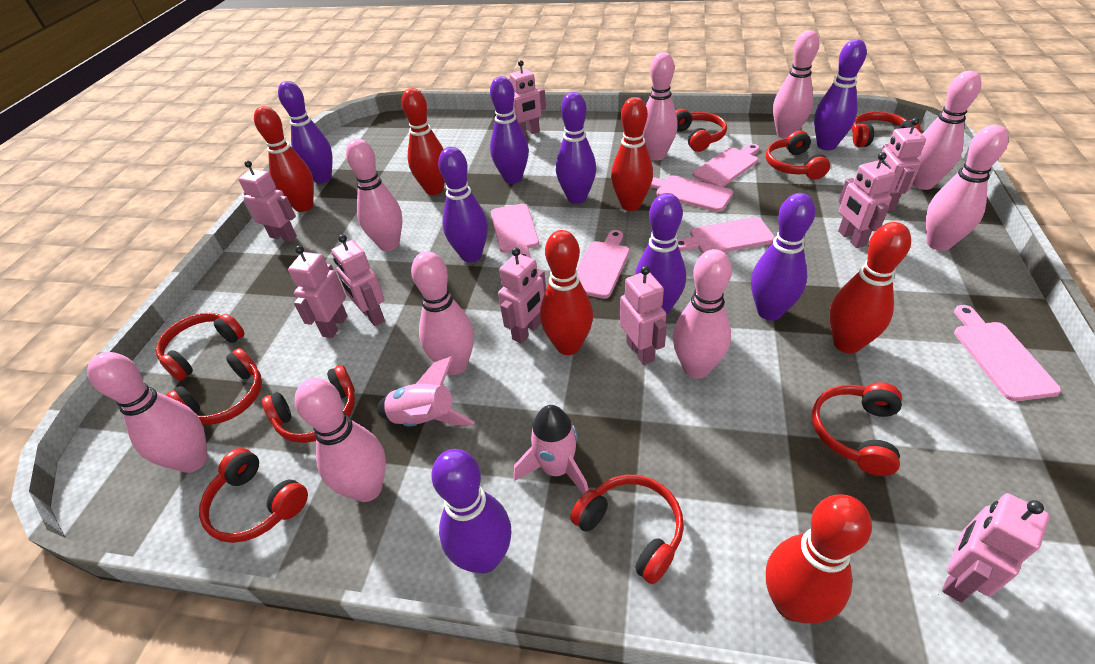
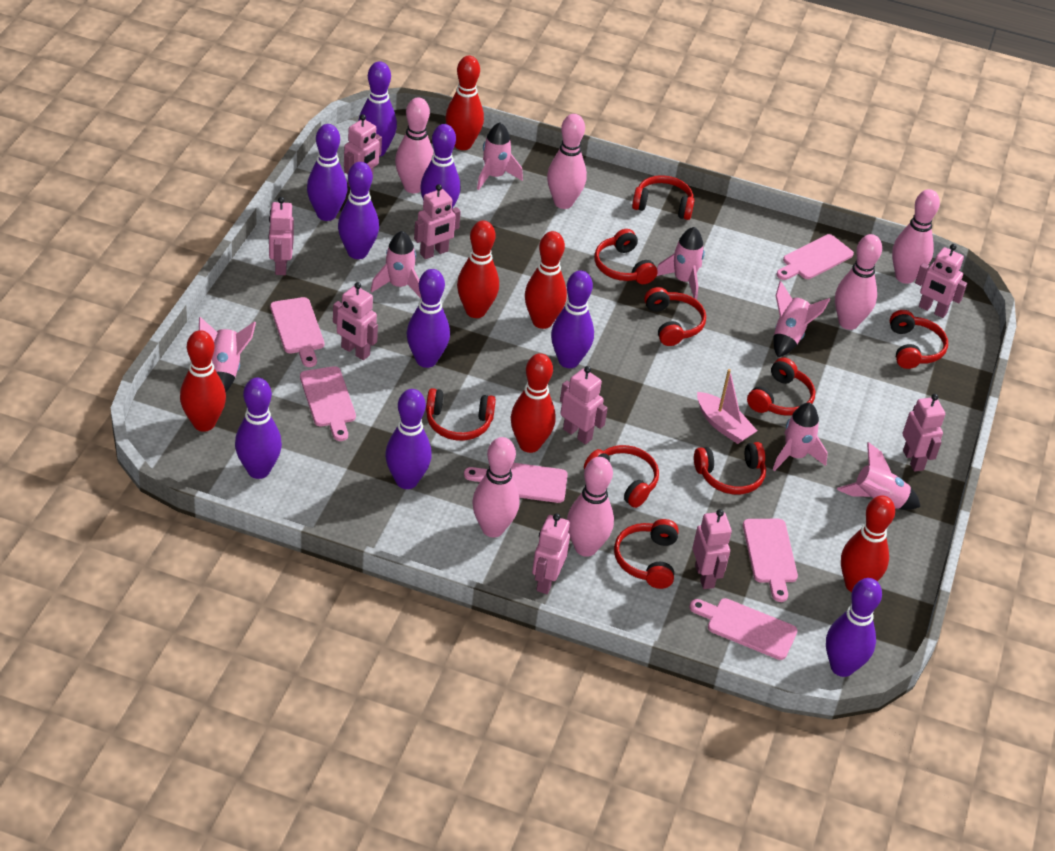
pink boat: none = 0 -> [697,369,757,444] = 1
pink bowling pin: [87,352,208,473] [295,378,386,502] [346,139,402,251] [411,251,474,375] [643,52,678,161] [673,249,732,379] [773,30,819,139] [912,71,981,190] [926,125,1009,251] = 9 -> [395,97,434,193] [472,437,519,537] [547,114,587,209] [567,457,614,557] [835,234,882,330] [892,189,940,284] = 6
pink rocket: [376,356,475,426] [514,405,588,494] = 2 -> [199,317,256,392] [371,231,421,298] [477,122,523,190] [657,227,705,300] [773,402,828,471] [774,281,830,357] [837,442,921,510] = 7
purple bowling pin: [278,81,332,184] [431,449,511,573] [438,147,488,262] [490,76,529,184] [556,92,596,204] [635,193,686,315] [751,193,816,321] [814,39,867,150] = 8 -> [235,378,282,479] [307,124,347,221] [338,162,379,259] [359,61,397,157] [385,389,432,489] [406,269,450,368] [420,124,460,208] [551,270,594,368] [826,578,882,677] = 9

